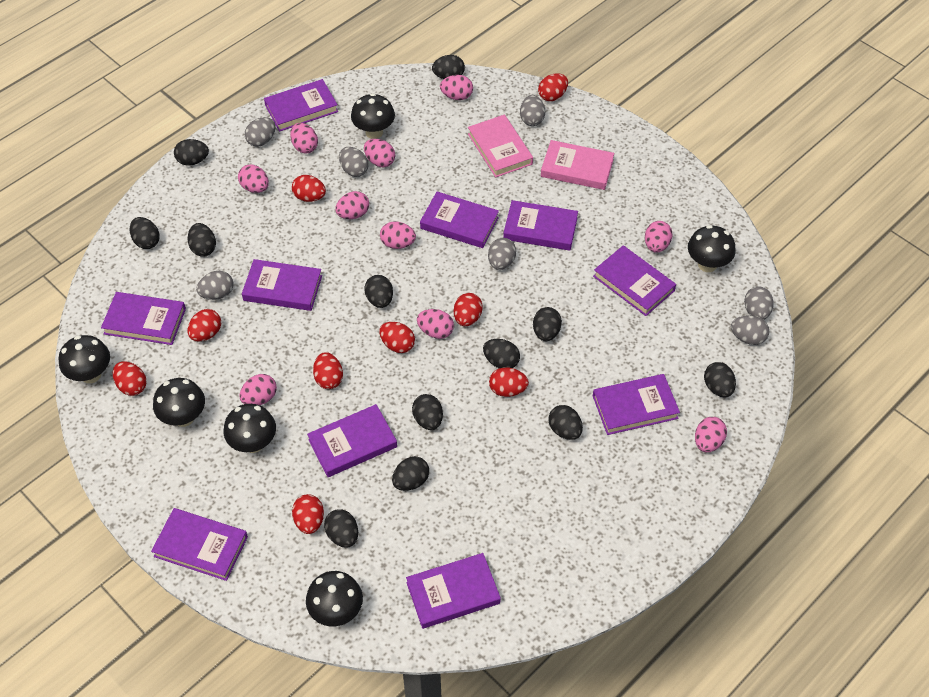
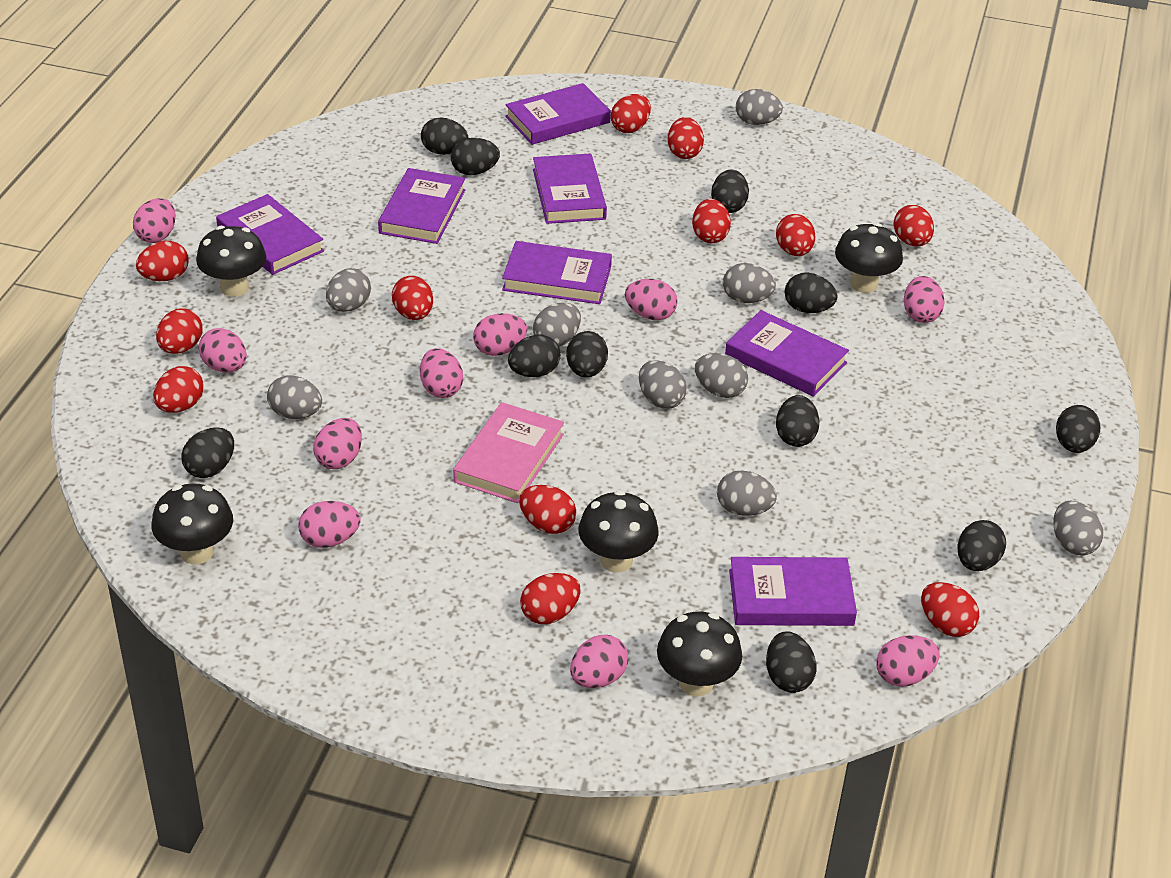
black egg: [130,217,160,249] [174,139,209,166] [188,223,216,257] [324,509,358,548] [365,275,393,308] [392,456,429,491] [412,394,443,430] [432,55,465,79] [483,339,520,368] [533,307,562,341] [548,405,583,440] [704,362,736,397] = 12 -> [181,427,234,478] [421,118,468,155] [451,138,500,175] [508,335,561,377] [566,331,608,378] [711,170,749,213] [766,631,817,693] [776,395,819,447] [785,273,838,313] [957,520,1006,571] [1056,405,1100,453] = 11
black mushroom: [59,335,110,384] [153,378,205,427] [224,404,276,453] [306,571,363,626] [351,93,395,139] [688,225,736,272] = 6 -> [151,483,233,564] [196,226,266,297] [579,490,659,573] [657,612,742,697] [835,223,903,293] = 5
grey egg: [196,271,234,300] [245,117,276,147] [339,147,369,177] [488,238,516,270] [520,95,545,126] [731,315,770,345] [744,286,774,320] = 7 -> [267,375,322,419] [326,268,371,312] [533,303,581,347] [639,360,687,409] [695,353,748,398] [717,471,777,516] [723,263,776,303] [736,89,783,125] [1053,501,1103,556] = 9
pink book: [468,115,533,177] [541,140,614,190] = 2 -> [453,402,564,503] = 1
purple book: [101,292,186,345] [151,508,248,581] [242,259,322,311] [264,79,338,132] [307,404,397,477] [406,553,501,629] [420,192,499,248] [503,200,578,250] [593,245,676,316] [593,374,680,435] = 10 -> [216,194,324,275] [378,168,465,244] [502,241,612,304] [505,83,611,145] [533,154,607,224] [725,310,849,397] [729,557,857,626] = 7
red egg: [113,361,147,396] [188,309,221,341] [292,175,326,202] [292,494,324,534] [313,352,343,389] [379,322,415,353] [454,293,483,326] [489,367,529,397] [538,73,568,101] = 9 -> [136,241,189,281] [153,366,204,413] [156,308,203,354] [392,276,433,320] [519,485,576,534] [520,573,580,624] [611,94,651,133] [668,117,704,159] [692,199,731,243] [776,214,815,256] [893,205,934,246] [921,582,979,637] = 12

